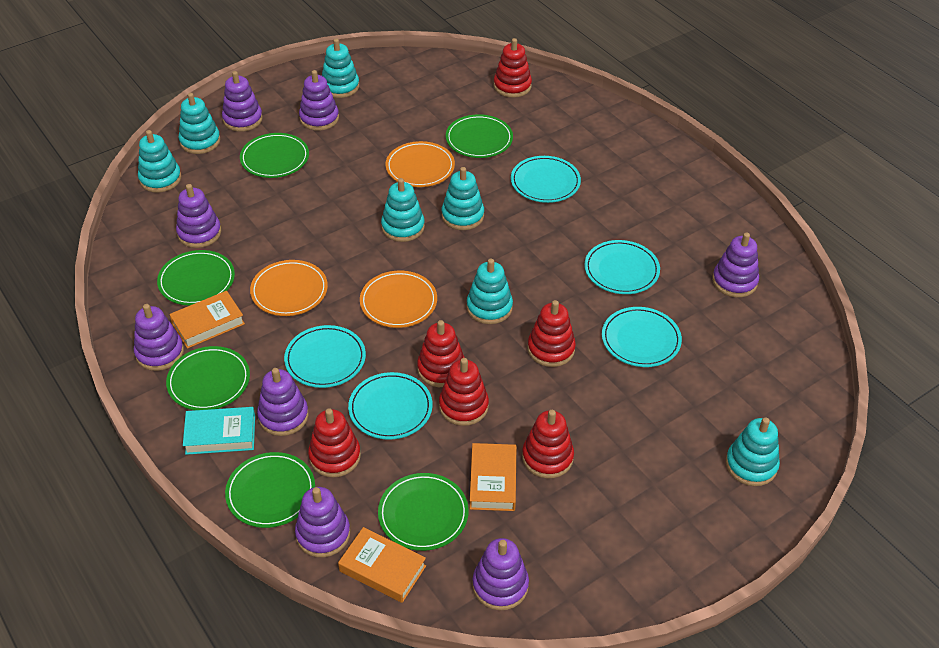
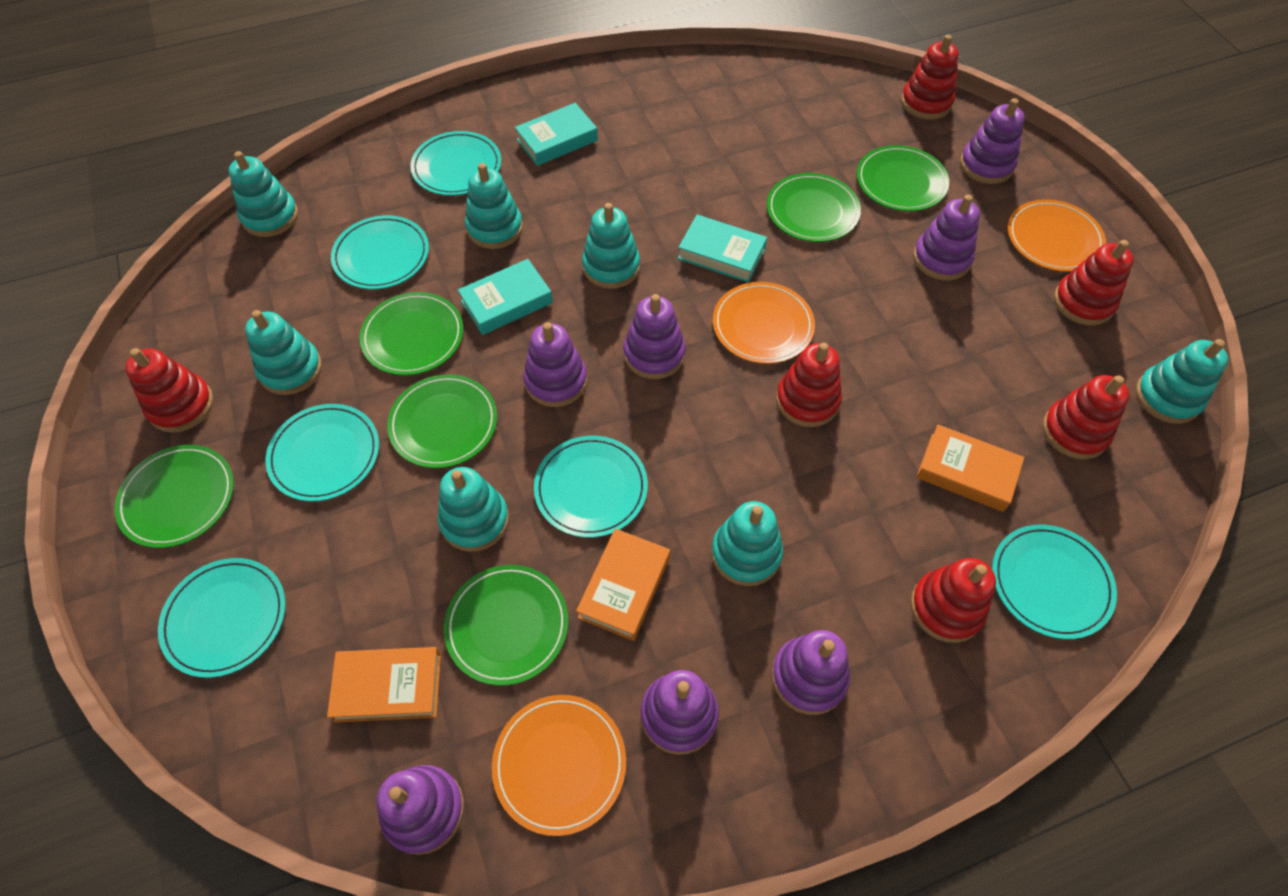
purple stacking toy: [134,304,184,371] [176,184,221,248] [222,71,263,132] [257,368,309,436] [295,487,350,557] [299,70,339,131] [472,538,529,610] [712,233,759,297] = 8 -> [377,765,464,855] [523,322,587,407] [624,294,686,379] [641,670,719,755] [772,630,850,715] [913,195,980,280] [960,98,1025,184] = 7
turquoise book: [183,407,255,455] = 1 -> [458,259,553,335] [515,103,598,166] [678,215,767,283] = 3
turquoise plate: [284,325,366,388] [348,372,433,440] [511,156,581,203] [584,240,660,294] [602,307,682,367] = 5 -> [158,558,286,678] [265,404,379,501] [331,215,429,289] [410,131,501,196] [534,436,648,538] [992,525,1117,639] = 6

